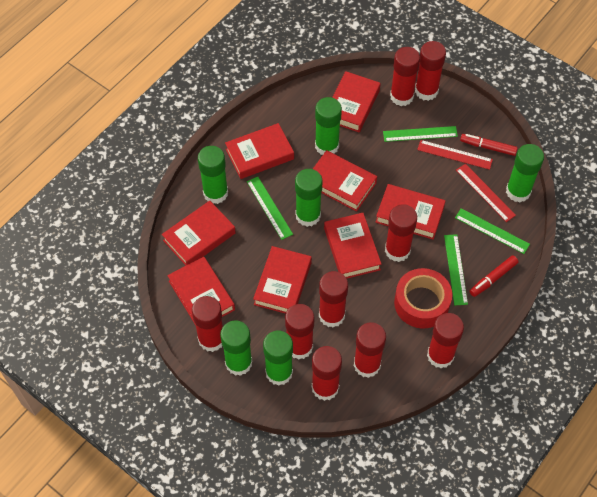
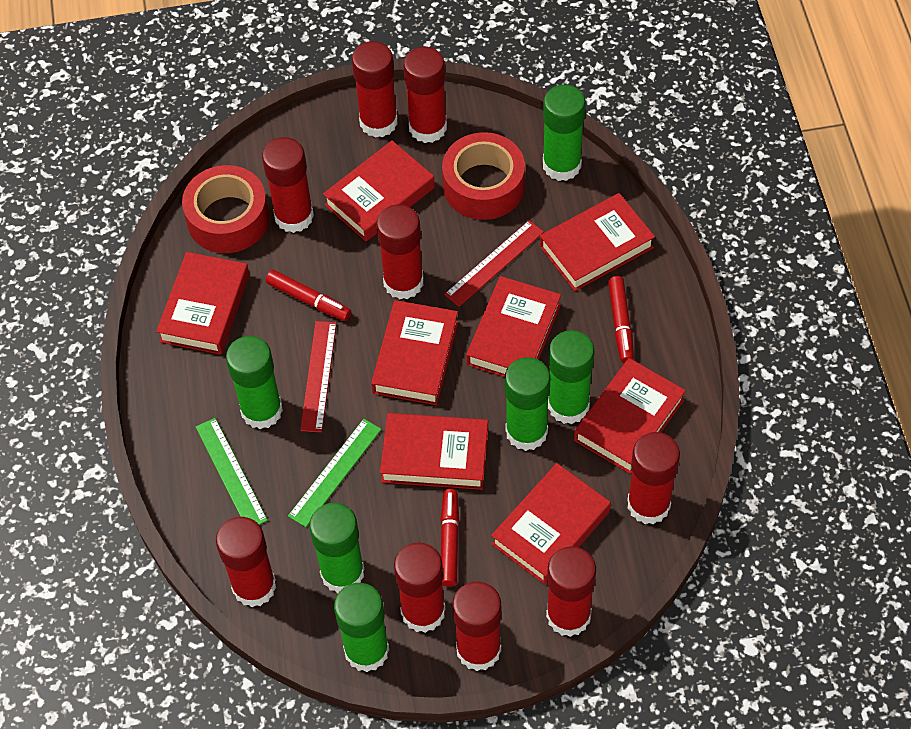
green ruler: [247,177,293,240] [383,126,458,142] [444,234,468,305] [455,208,530,254] = 4 -> [196,418,268,525] [288,419,382,527] = 2
red marker: [460,134,518,156] [469,255,518,297] = 2 -> [266,270,351,321] [440,489,459,587] [608,276,634,363] = 3
red tape: [394,268,452,328] = 1 -> [182,165,269,253] [442,132,525,220] = 2

